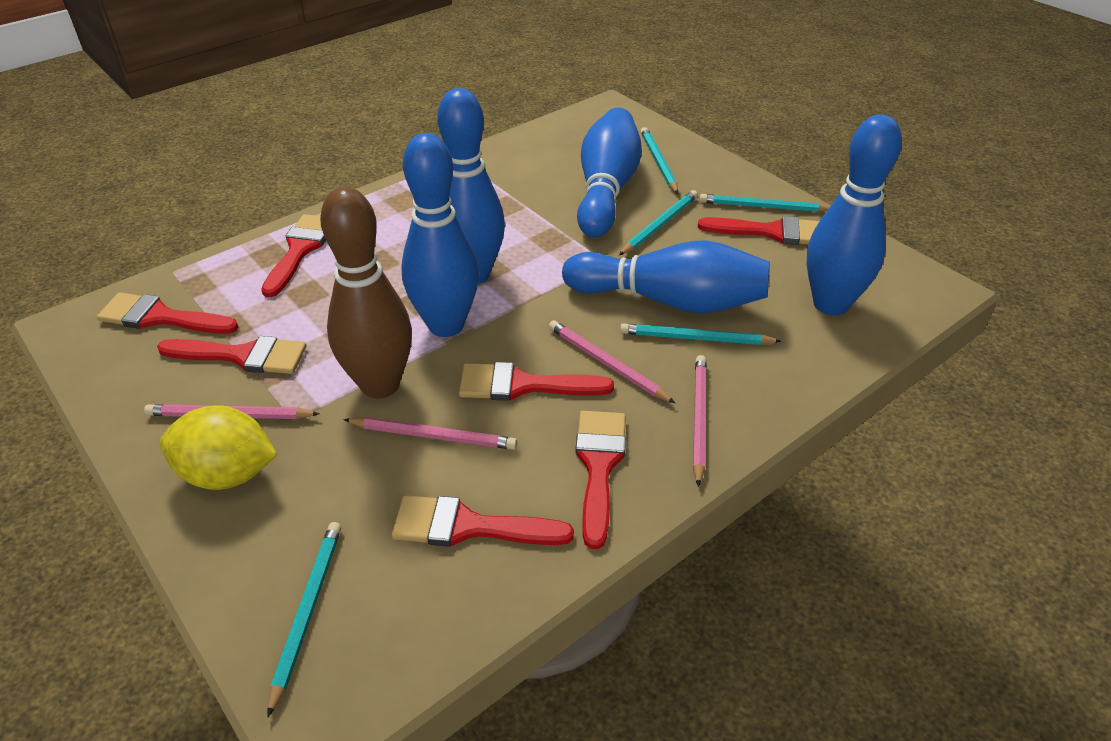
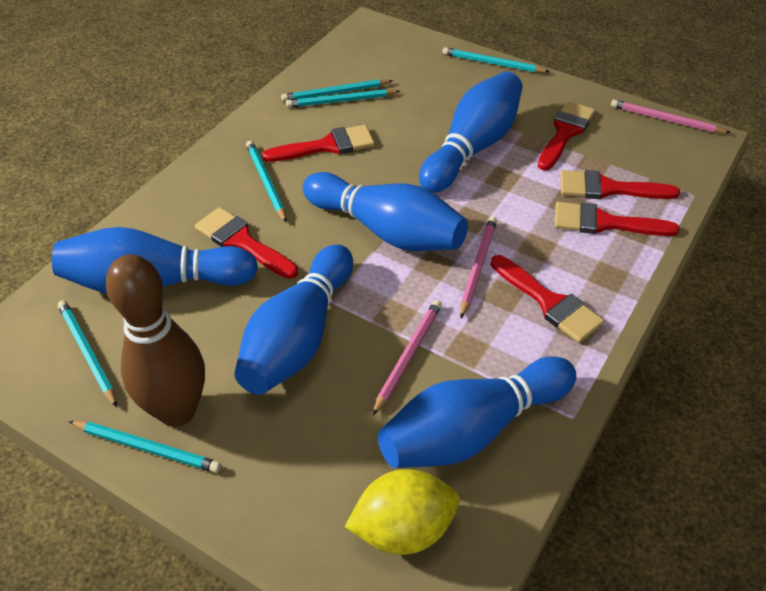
pink pencil: [144,404,320,419] [343,417,517,450] [549,320,675,403] [693,355,707,487] = 4 -> [372,300,442,416] [460,217,497,318] [611,99,731,133] = 3
red brush: [97,293,238,334] [157,336,307,374] [261,214,326,297] [392,495,574,547] [459,362,614,401] [575,411,626,549] [698,216,819,245] = 7 -> [195,207,298,279] [262,125,375,162] [491,255,604,343] [538,101,595,170] [555,202,680,236] [560,170,680,199] = 6
turquoise pencil: [267,522,341,718] [619,190,698,255] [620,323,782,345] [641,127,678,194] [700,194,830,212] = 5 -> [58,300,117,407] [68,421,221,473] [246,141,286,222] [281,79,393,102] [286,89,400,108] [442,47,550,73] = 6

